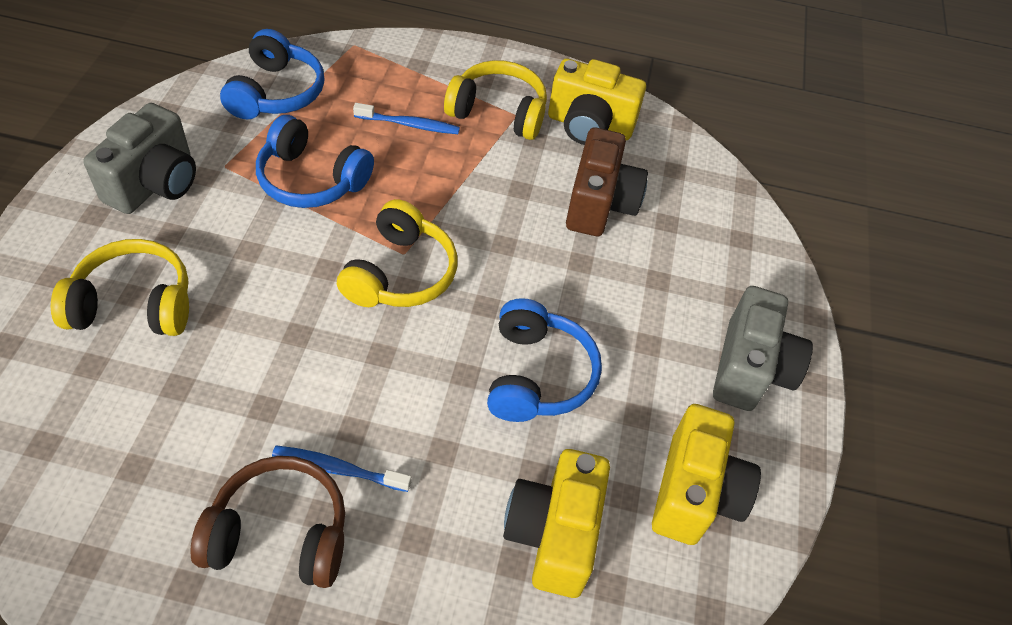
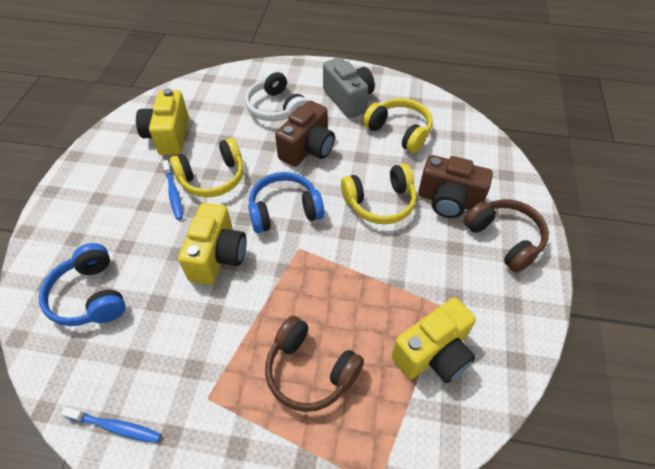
blue headphones: [220,29,324,120] [256,115,374,208] [487,298,602,422] = 3 -> [39,243,126,326] [248,172,324,233] = 2
brown camera: [566,127,648,236] = 1 -> [275,100,335,167] [418,155,493,218] = 2
brown headphones: [191,456,345,588] = 1 -> [265,316,364,412] [463,199,549,273] = 2
grey camera: [83,103,196,214] [713,286,813,411] = 2 -> [323,57,375,119] = 1
white headphones: none = 0 -> [245,69,308,121] = 1

